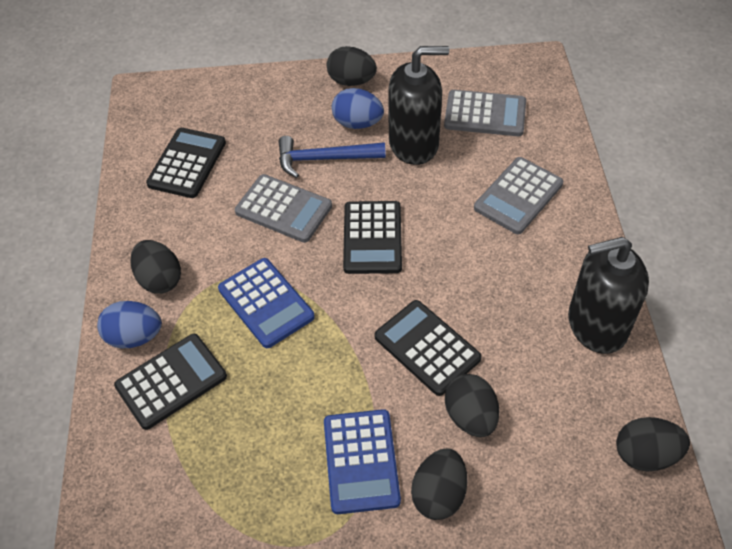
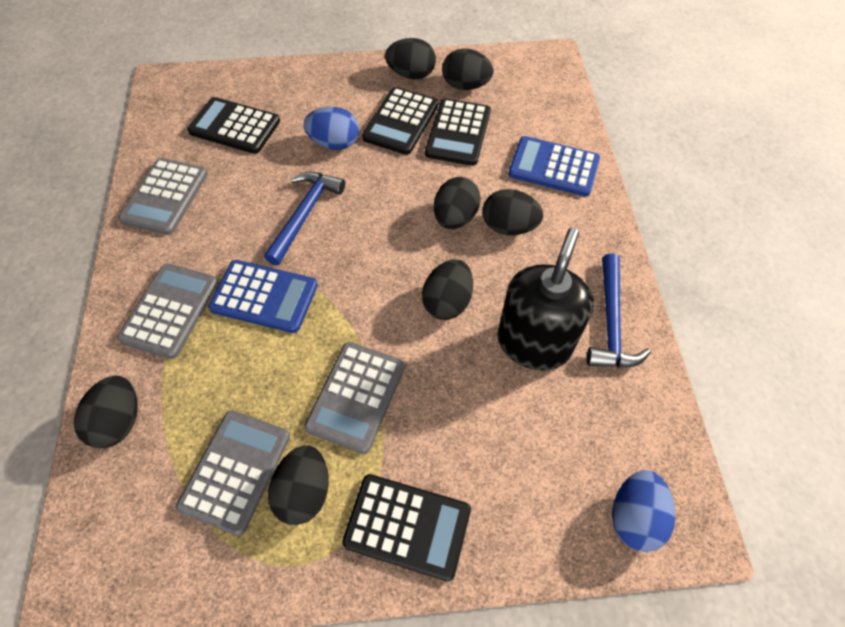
black egg: [130,240,181,294] [327,46,377,86] [411,448,468,520] [445,374,500,437] [616,417,690,472] = 5 -> [74,376,138,448] [268,445,329,525] [385,38,436,79] [422,259,473,320] [434,177,481,229] [442,48,494,90] [482,189,543,235] = 7
black soap dispenser: [388,46,449,165] [568,237,649,354] = 2 -> [497,228,594,370] = 1
blue hammer: [278,136,386,178] = 1 -> [264,172,345,265] [587,253,651,368] = 2
grey calculator: [235,174,332,243] [444,90,526,136] [474,157,563,234] = 3 -> [117,263,219,359] [119,158,208,235] [176,410,290,536] [304,342,405,454] = 4

